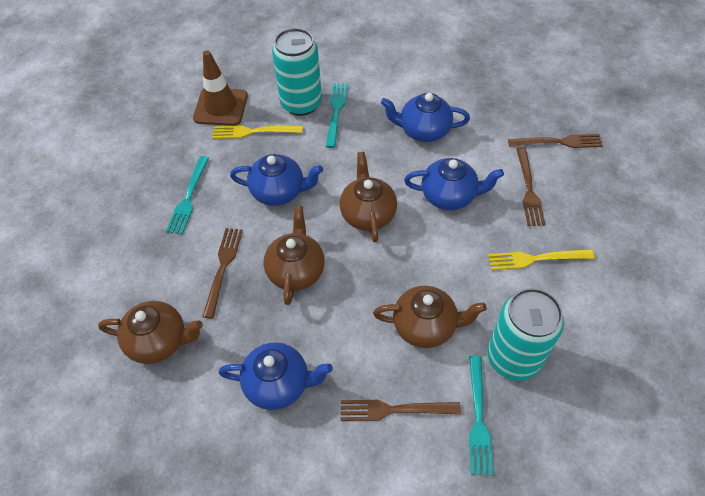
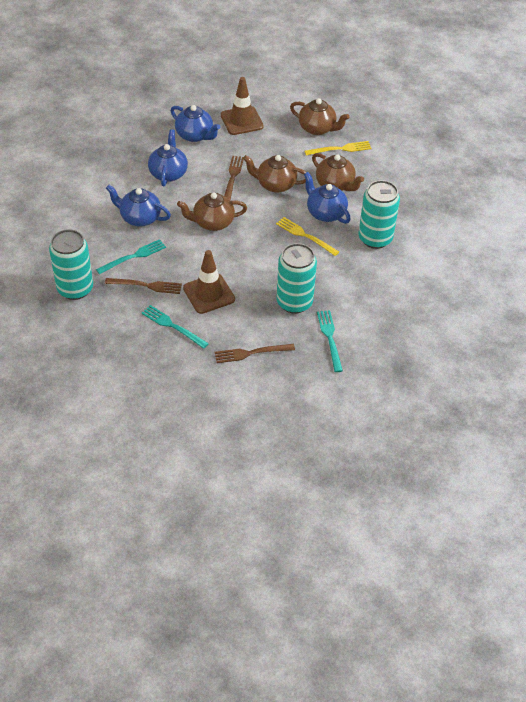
brown fork: [202,228,243,319] [341,400,461,421] [508,134,603,148] [516,148,545,226] = 4 -> [105,278,182,294] [215,344,295,363] [224,156,243,200] = 3
brown traffic cone: [193,50,248,126] = 1 -> [183,250,235,314] [221,77,264,135] = 2
turquoise can: [272,28,322,116] [487,288,564,381] = 2 -> [49,229,93,300] [276,243,317,314] [359,180,400,249] = 3

